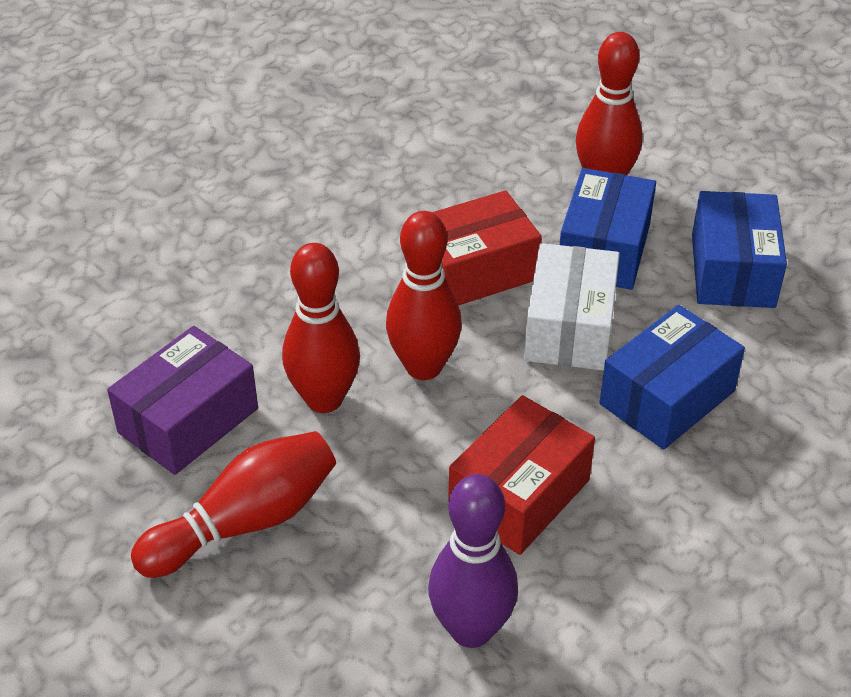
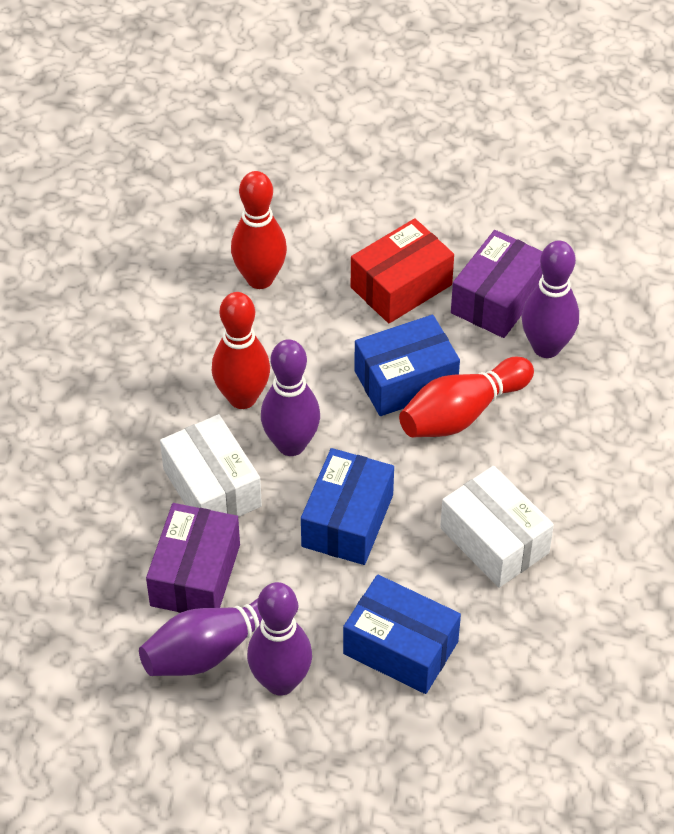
purple bowling pin: [428,474,518,648] = 1 -> [139,598,298,676] [247,582,312,696] [261,339,320,456] [522,240,579,358] = 4
purple box: [107,326,258,475] = 1 -> [146,503,240,613] [451,230,543,338] = 2
red bowling pin: [131,431,336,578] [282,243,360,413] [386,211,462,380] [576,32,643,175] = 4 -> [212,292,270,409] [231,171,287,289] [399,357,534,437] = 3
red box: [432,190,542,306] [448,395,595,555] = 2 -> [351,218,454,323] = 1
white box: [524,243,620,371] = 1 -> [160,414,262,517] [440,466,554,588] = 2

